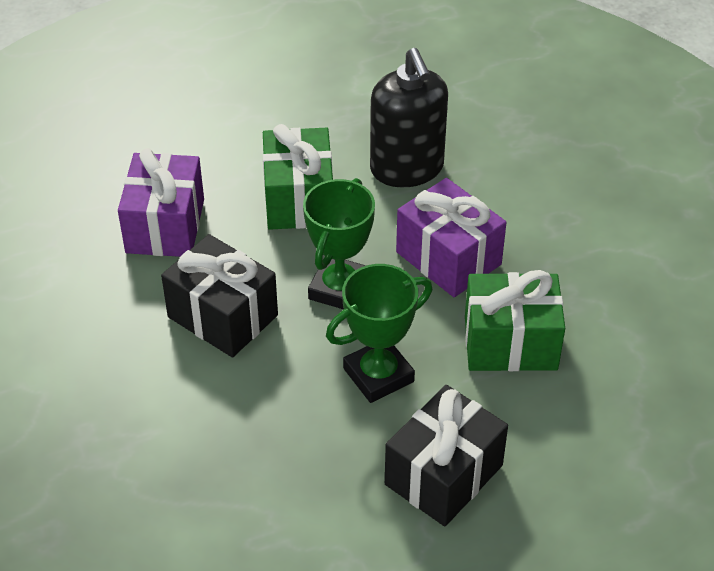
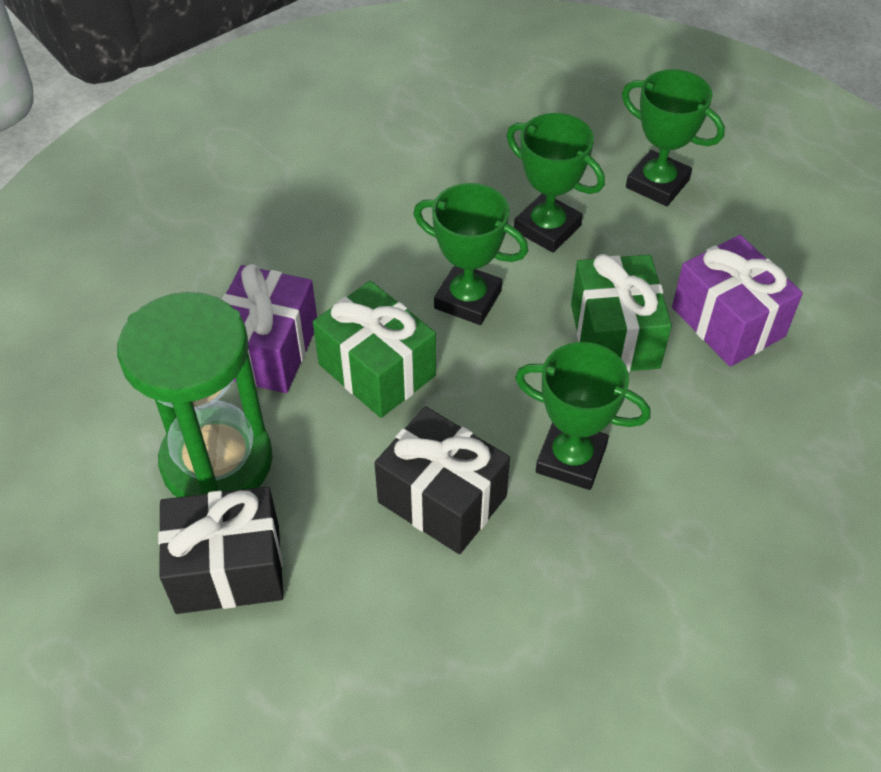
black soap dispenser: [370,48,448,188] = 1 -> none = 0
green hourglass: none = 0 -> [117,292,273,497] = 1
green trophy: [303,178,375,309] [326,264,432,403] = 2 -> [413,183,528,325] [507,113,605,253] [515,342,651,490] [622,69,725,206] = 4

